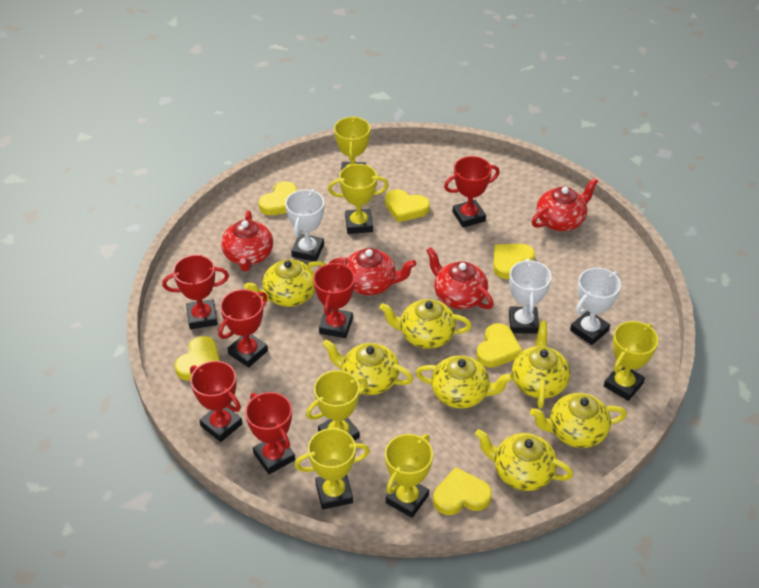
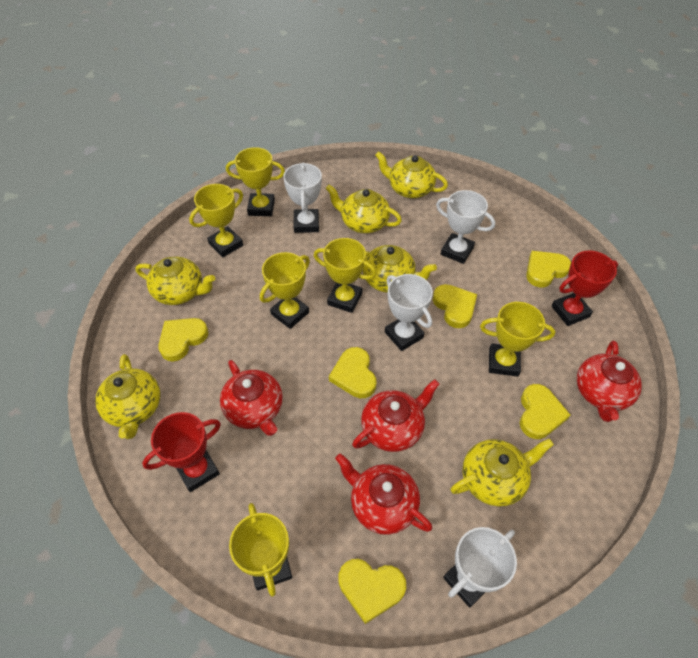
red trophy: [162,255,229,329] [190,361,243,442] [218,289,268,368] [245,392,295,474] [313,262,355,338] [444,156,500,228] = 6 -> [142,412,221,492] [551,250,618,326] = 2
white trophy: [285,189,324,261] [509,259,551,334] [570,268,621,345] = 3 -> [283,162,322,233] [385,274,433,351] [436,190,495,264] [443,527,517,608] = 4
yellow teapot: [244,259,326,307] [322,339,413,395] [379,299,472,349] [416,355,513,409] [475,429,573,491] [512,321,570,408] [530,393,627,448] = 7 -> [95,354,160,439] [135,257,215,305] [326,185,402,234] [363,245,437,293] [375,151,448,198] [450,438,554,507] = 6

